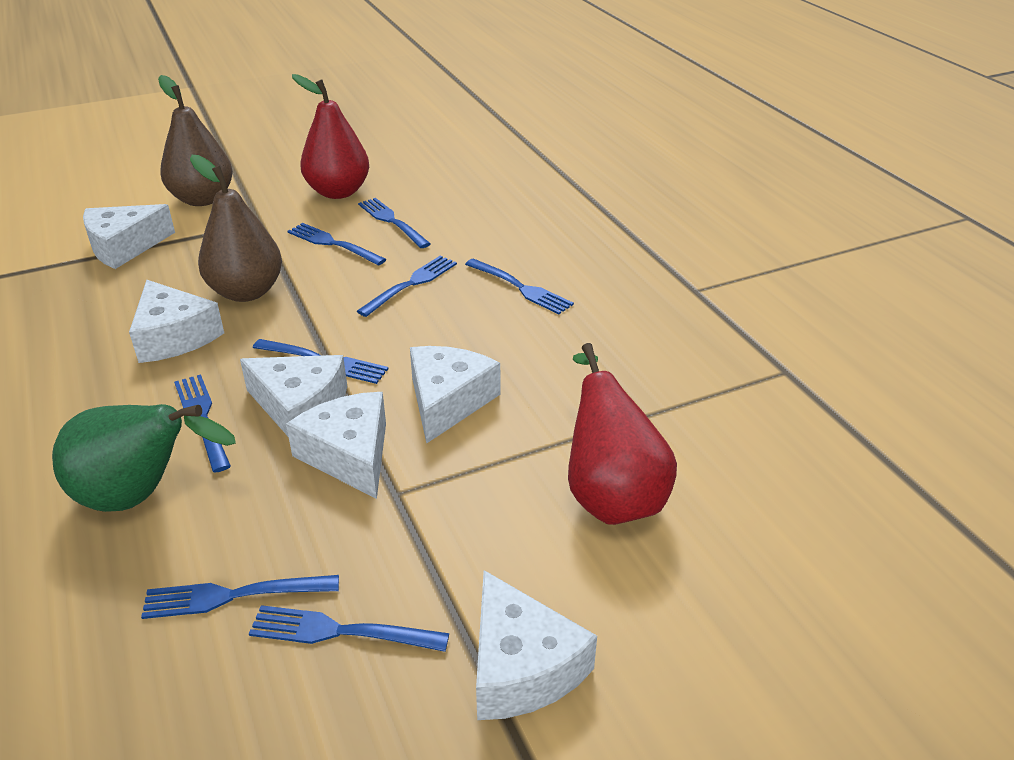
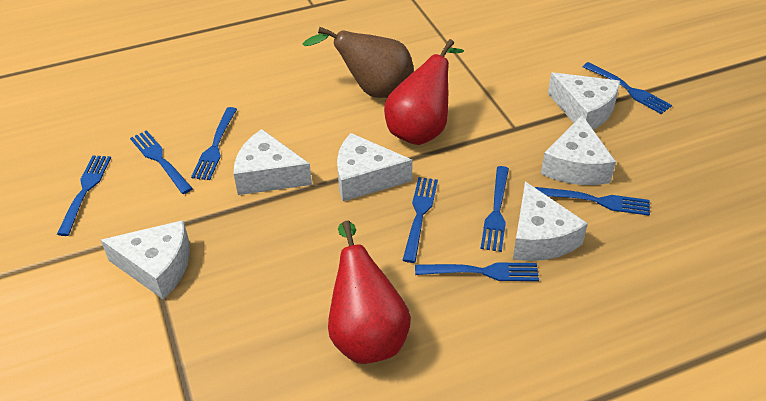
brown pear: [158,75,233,206] [190,155,282,302] = 2 -> [302,27,414,98] = 1
green pear: [52,404,236,512] = 1 -> none = 0

